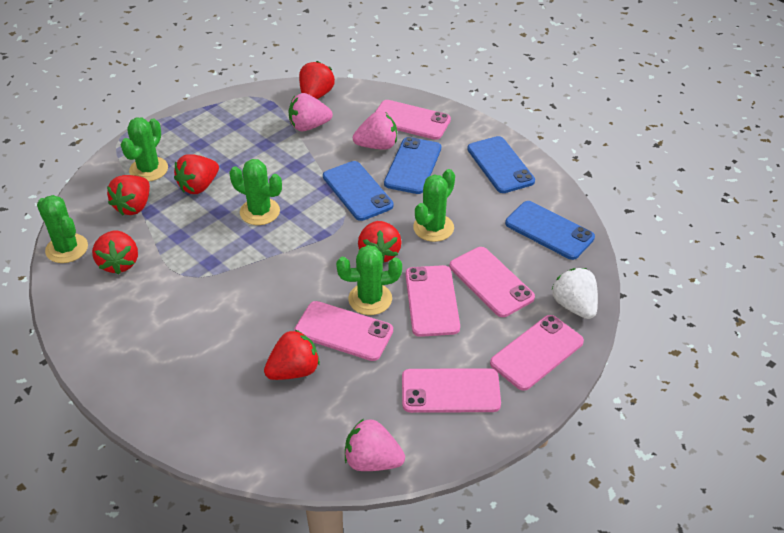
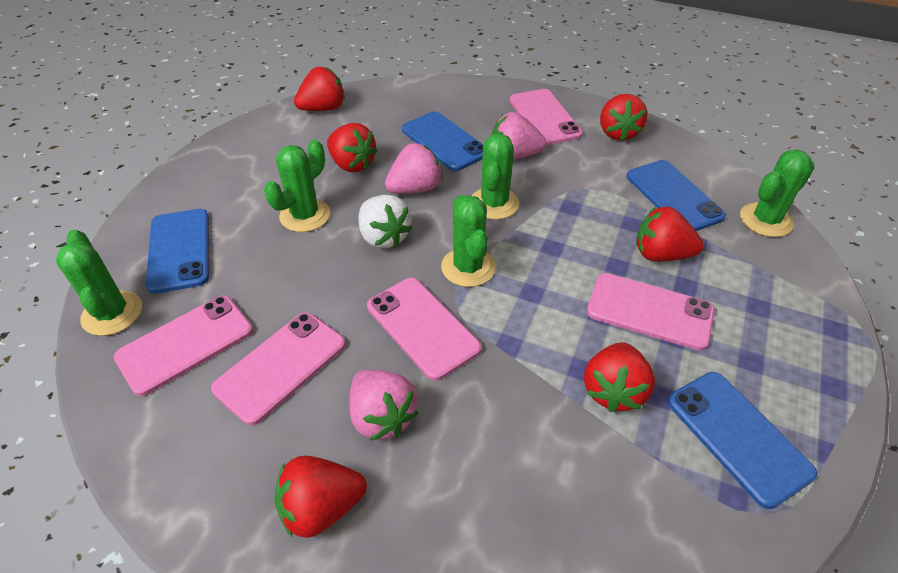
pink phone: [294,301,393,361] [375,100,451,140] [402,368,501,413] [405,265,460,337] [450,247,535,317] [490,315,584,391] = 6 -> [114,295,253,396] [211,312,346,425] [367,278,482,381] [510,89,583,145] [587,273,715,351] = 5

